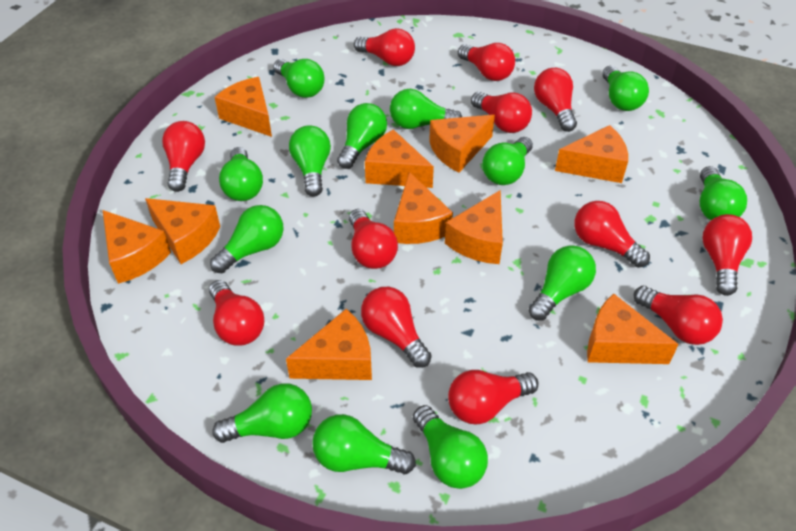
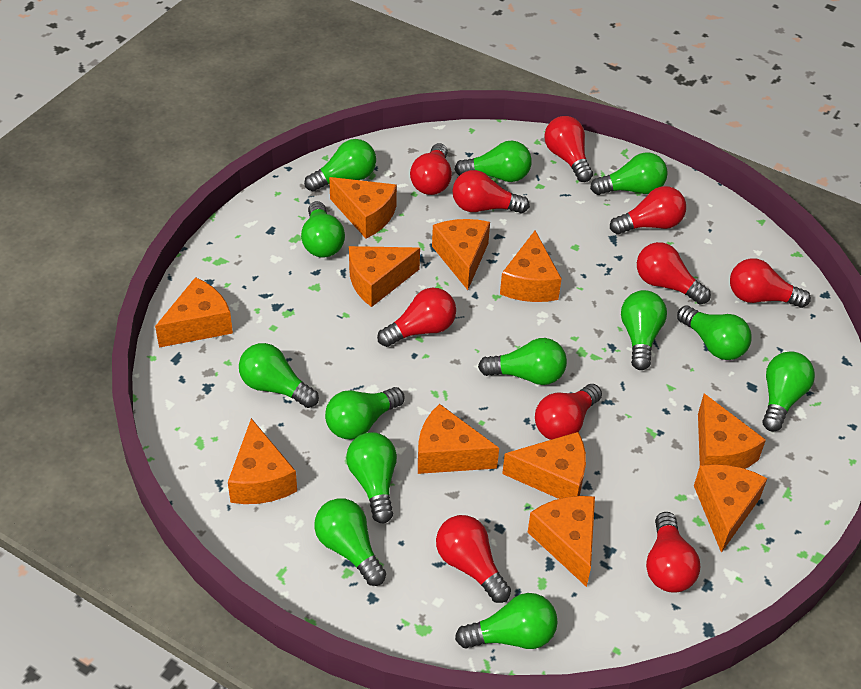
orange cheese: [103,210,171,284] [145,198,220,264] [215,77,272,137] [286,309,372,380] [365,129,434,188] [394,172,453,244] [429,115,495,173] [445,190,503,264] [555,125,628,183] [587,294,679,364] = 10 -> [155,277,233,348] [228,418,297,504] [329,177,397,239] [349,246,420,307] [418,404,499,474] [432,219,490,290] [500,231,562,302] [502,432,586,499] [528,496,595,587] [694,464,768,553] [698,393,766,469] = 11
red light bulb: [162,121,205,192] [209,280,264,346] [349,209,398,269] [354,28,415,66] [361,287,432,368] [448,370,538,424] [458,43,515,81] [471,92,532,133] [534,68,577,132] [574,201,650,268] [634,286,723,345] [702,214,752,296] = 12 -> [377,288,456,347] [410,143,452,195] [436,515,511,603] [452,170,530,214] [535,384,602,440] [544,116,593,182] [610,186,686,235] [637,242,711,305] [646,512,700,593] [730,258,811,308] = 10

